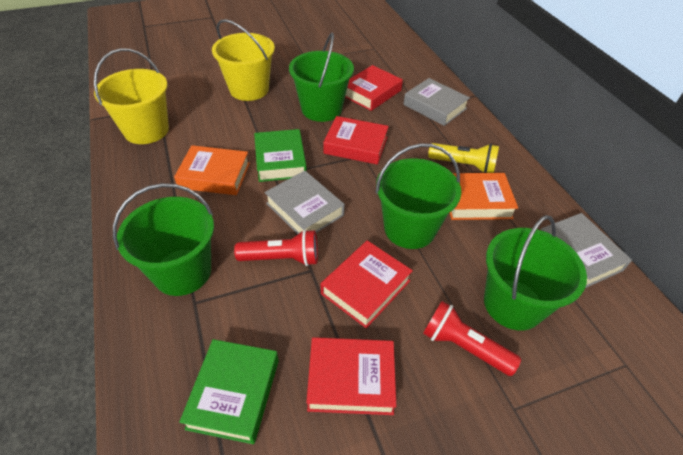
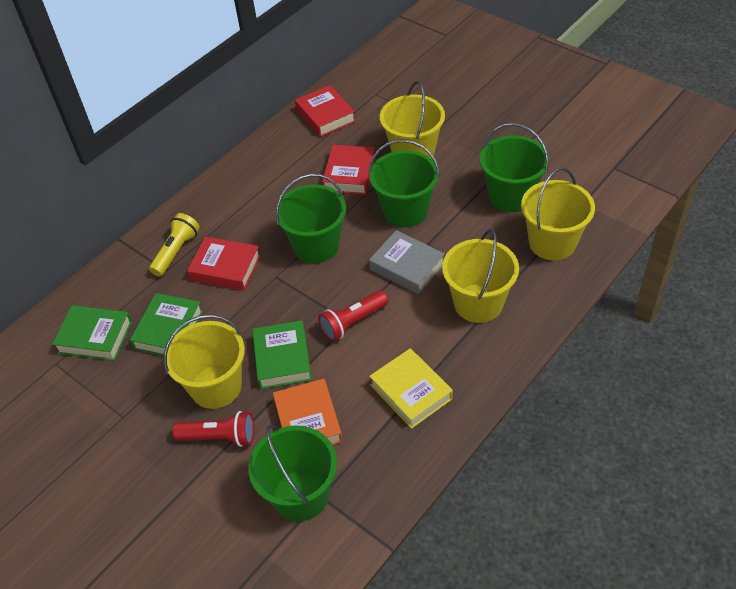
green book: [179,339,279,444] [254,129,307,182] = 2 -> [52,305,132,361] [130,293,203,356] [252,320,312,389] = 3
grey book: [265,170,345,234] [403,78,470,126] [541,213,632,288] = 3 -> [369,230,445,294] = 1
orange book: [174,145,250,195] [450,173,518,220] = 2 -> [273,379,343,445] = 1
red book: [306,337,397,415] [321,240,413,328] [323,116,389,165] [345,65,403,111] = 4 -> [187,237,261,291] [295,85,356,137] [322,145,375,195] = 3
yellow book: none = 0 -> [369,348,453,429] = 1
yellow bucket: [94,48,169,144] [212,19,275,101] = 2 -> [164,314,245,409] [380,81,445,159] [442,229,519,323] [521,167,595,261] = 4

